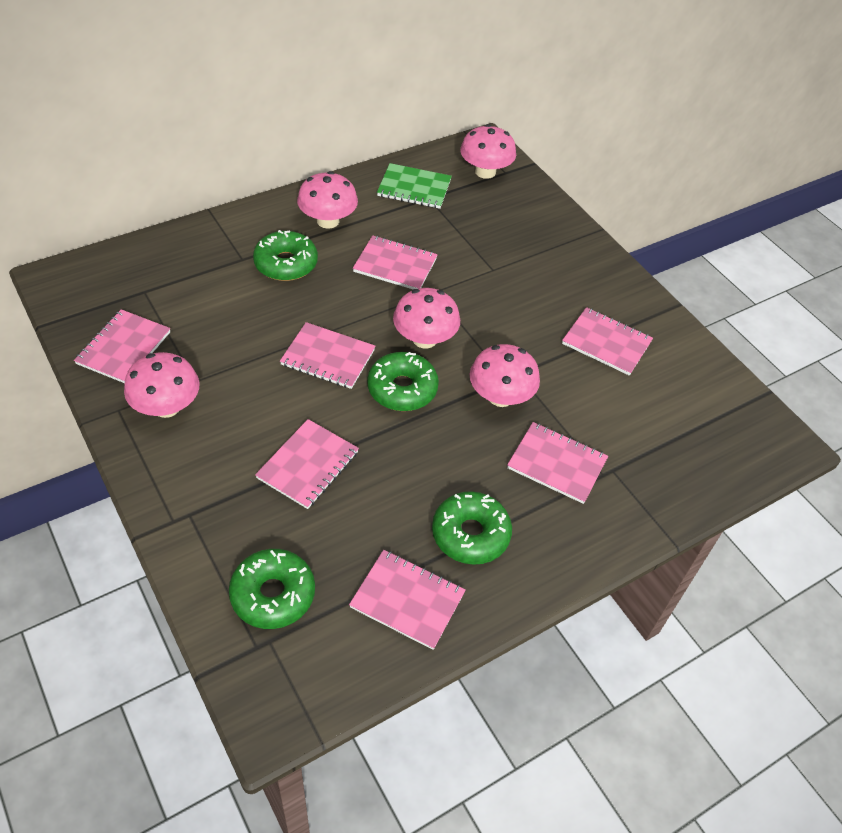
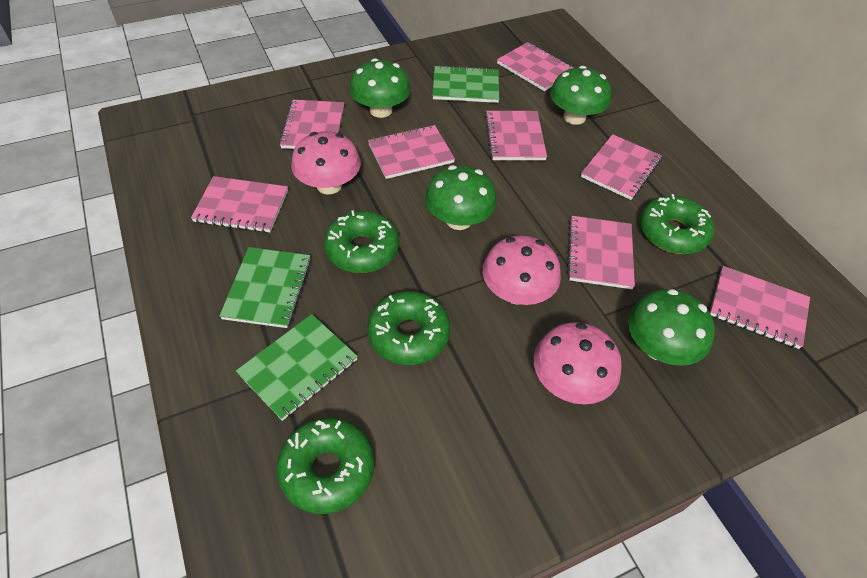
green mushroom: none = 0 -> [349,58,411,118] [425,165,497,230] [550,66,611,125] [628,289,715,366] = 4
green notebook: [377,163,452,209] = 1 -> [219,247,311,328] [236,314,358,421] [432,65,499,103] = 3
pink mushroom: [124,352,199,418] [297,171,358,229] [393,288,460,349] [460,124,516,179] [470,344,540,407] = 5 -> [291,131,361,195] [482,236,561,305] [534,322,622,404] = 3
pink notebook: [74,309,170,383] [255,419,359,509] [280,322,375,389] [349,550,466,650] [353,235,438,289] [507,422,608,504] [562,307,653,376] = 7 -> [191,176,288,233] [279,100,344,149] [368,125,455,179] [485,111,547,160] [497,42,573,91] [567,216,635,289] [581,134,662,200] [710,266,810,349] = 8

